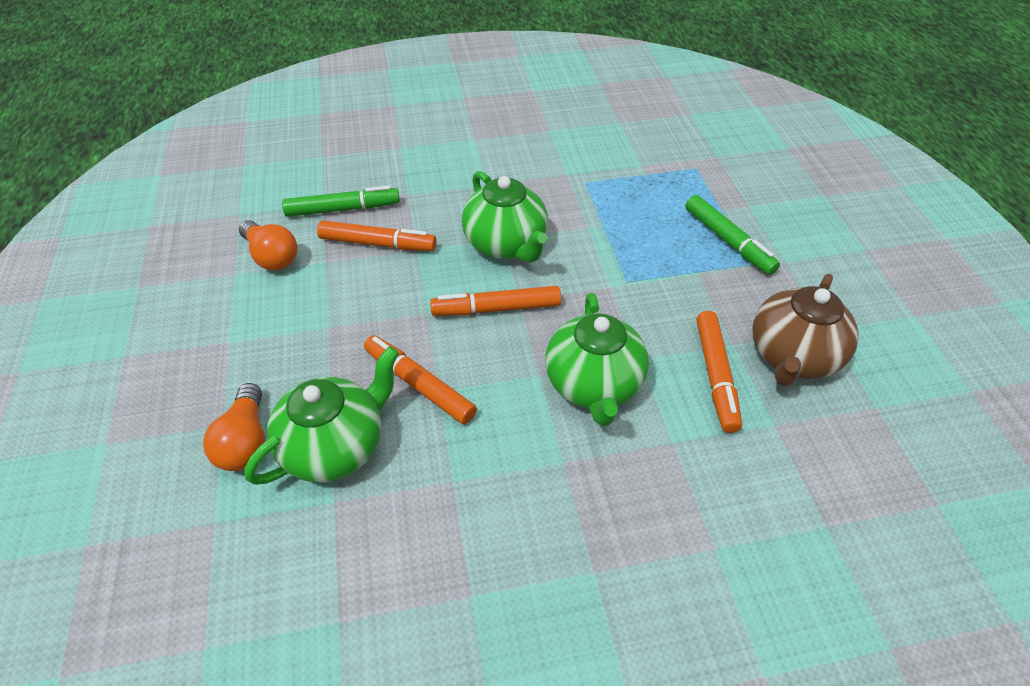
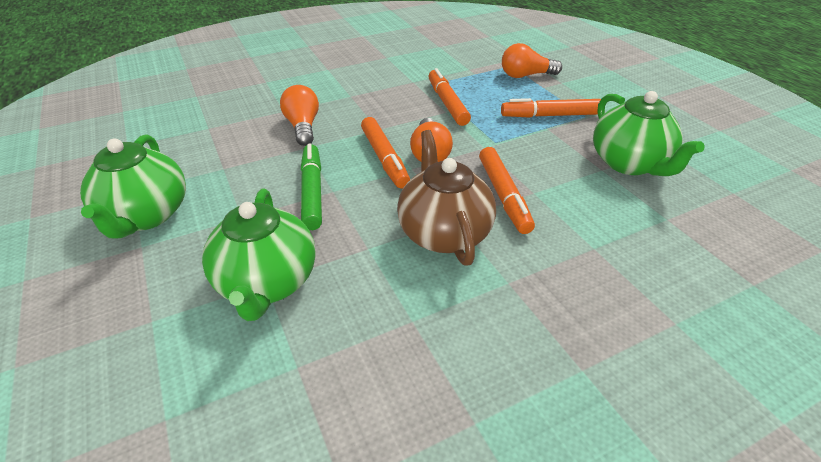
green marker: [282,186,400,217] [685,195,780,275] = 2 -> [301,144,322,230] = 1
orange light bulb: [203,383,265,471] [239,220,298,270] = 2 -> [280,85,319,146] [410,118,453,162] [502,43,562,78] = 3

